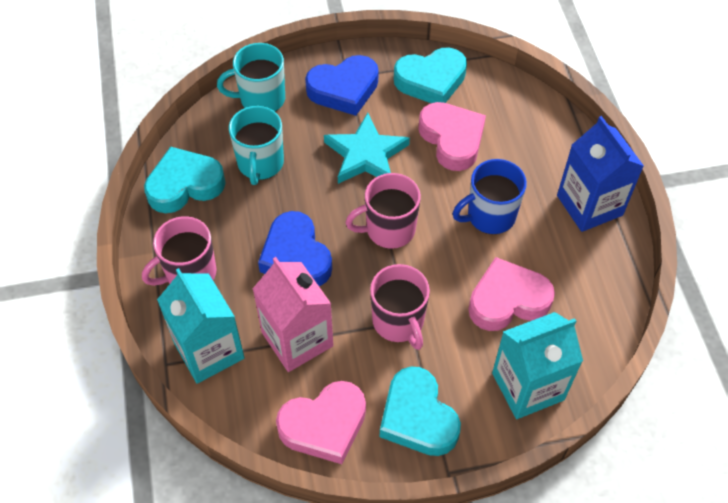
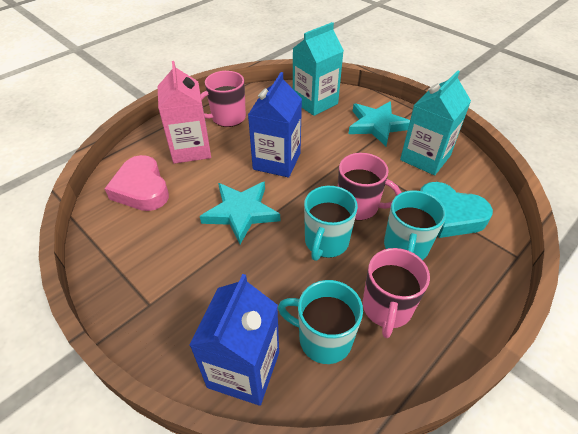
blue carton: [557,116,644,232] = 1 -> [189,274,279,406] [248,72,302,177] = 2
blue heart: [258,211,332,287] [305,55,379,116] = 2 -> none = 0
blue mug: [453,159,527,234] = 1 -> none = 0
pink heart: [276,381,366,464] [418,102,486,171] [468,257,555,331] = 3 -> [104,155,169,211] = 1
turquoise heart: [144,147,226,213] [380,367,461,456] [394,47,467,103] = 3 -> [420,182,493,238] = 1
turquoise mug: [217,43,285,112] [229,106,284,185] = 2 -> [278,280,363,364] [304,186,358,261] [384,190,446,260] = 3
turquoise star: [324,113,410,184] = 1 -> [200,182,280,244] [349,101,410,146] = 2

